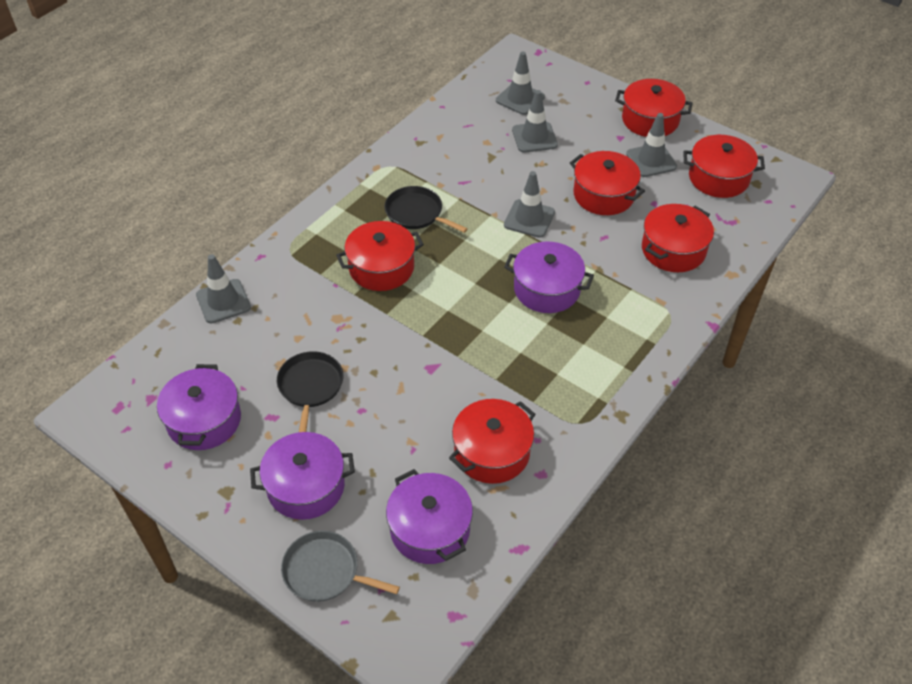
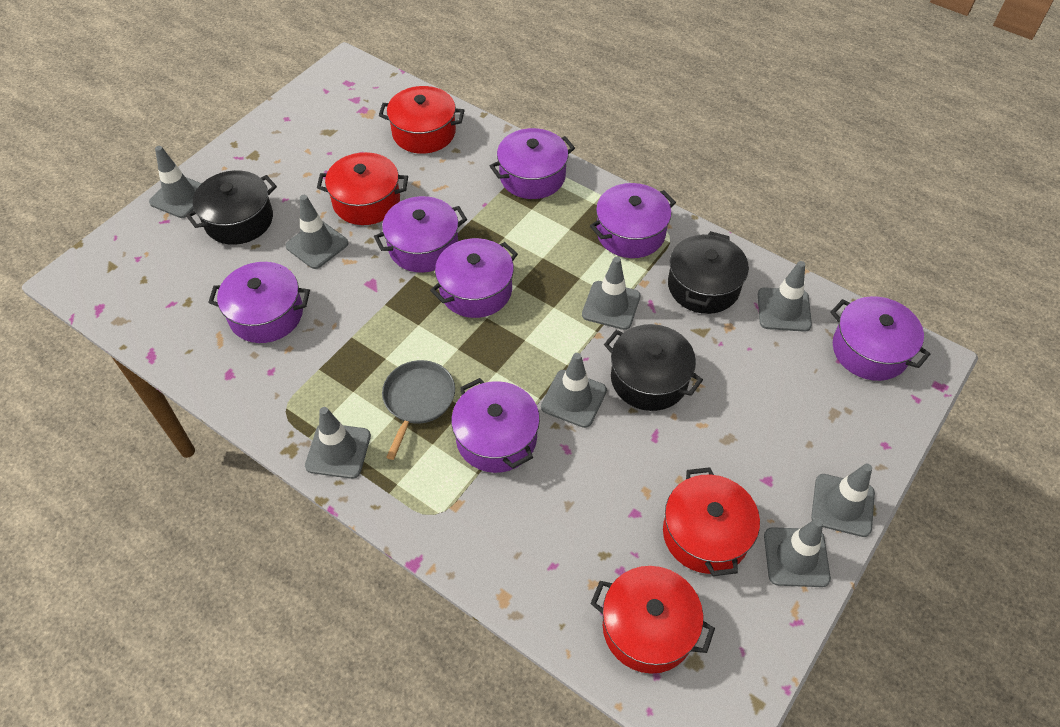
black pan: [277,351,343,432] [384,186,468,233] = 2 -> none = 0
black pot: none = 0 -> [186,170,277,245] [604,324,703,411] [668,231,749,314] = 3
grey traffic cone: [196,254,251,323] [496,52,545,115] [504,171,555,238] [512,90,558,153] [626,113,677,177] = 5 -> [149,146,202,218] [285,195,348,269] [305,407,371,479] [541,353,607,428] [582,257,641,330] [758,261,812,332] [764,518,831,587] [811,464,875,537] = 8
purple pot: [157,364,241,450] [250,432,355,520] [386,469,473,564] [504,241,594,313] = 4 -> [208,262,310,343] [374,196,467,273] [430,238,518,318] [451,378,540,473] [490,128,575,199] [590,183,676,258] [830,296,930,381] = 7
red pot: [336,221,424,291] [449,399,535,484] [570,151,645,215] [615,79,693,137] [642,204,714,272] [683,135,765,198] = 6 -> [317,152,408,225] [379,86,465,154] [591,566,715,674] [663,467,760,576] = 4

